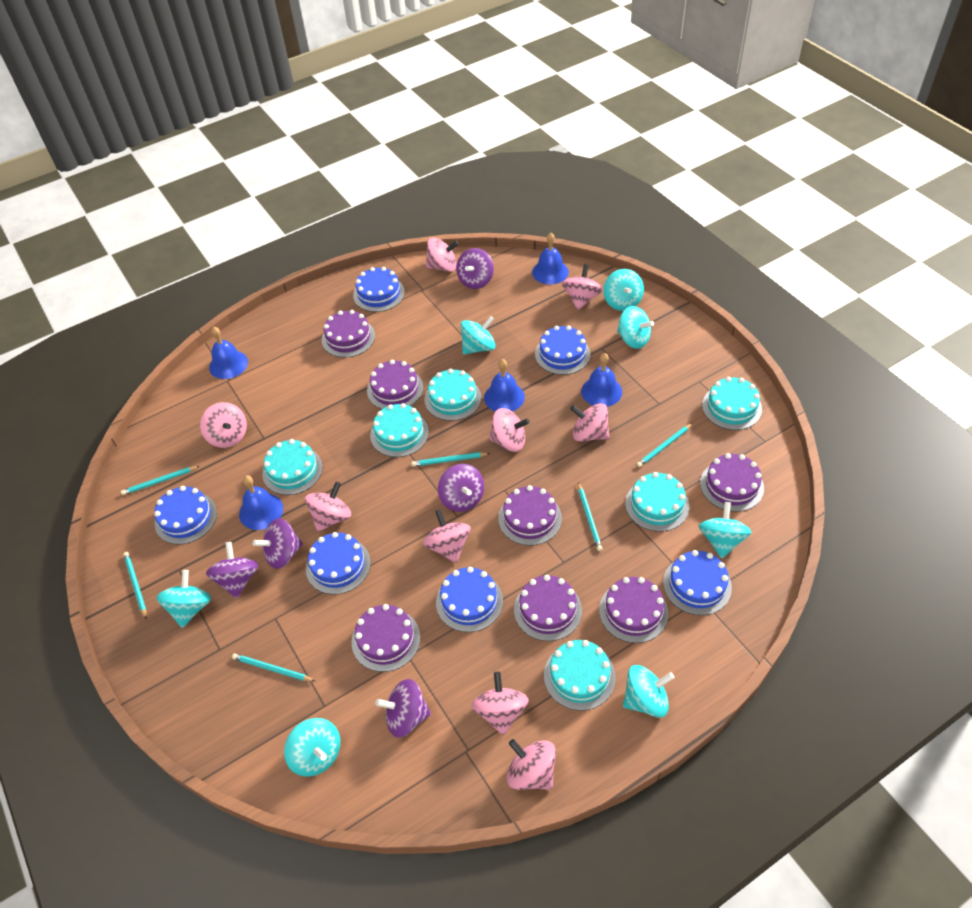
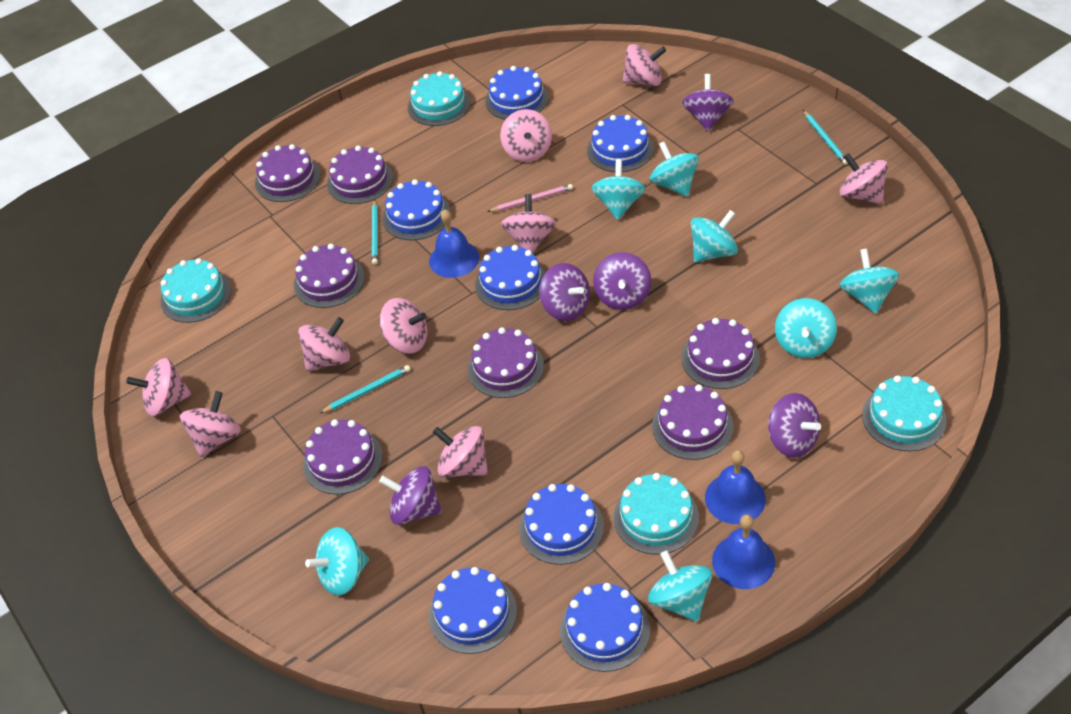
blue bell: [209,327,248,379] [239,475,283,530] [484,359,525,412] [532,232,569,285] [581,353,622,407] = 5 -> [429,210,479,278] [705,450,766,524] [712,514,775,589] = 3
blue cake: [154,486,217,545] [306,532,371,595] [353,267,405,312] [436,567,503,632] [535,326,590,375] [663,550,732,615] = 6 -> [383,179,451,240] [429,567,517,654] [475,245,546,310] [485,66,548,120] [519,484,604,565] [560,583,650,672] [587,115,654,172] = 7
pink pencil: none = 0 -> [487,184,573,212] = 1
turquoise cake: [262,439,322,495] [370,403,429,457] [424,369,481,421] [544,640,616,711] [625,472,689,532] [702,377,762,430] = 6 -> [160,258,231,323] [408,71,470,126] [614,473,699,554] [862,375,947,451] = 4
turquoise pencil: [121,466,199,495] [123,552,147,619] [232,653,315,681] [412,452,490,466] [578,482,602,551] [637,423,693,467] = 6 -> [320,365,410,413] [372,200,378,265] [803,110,848,165] = 3

